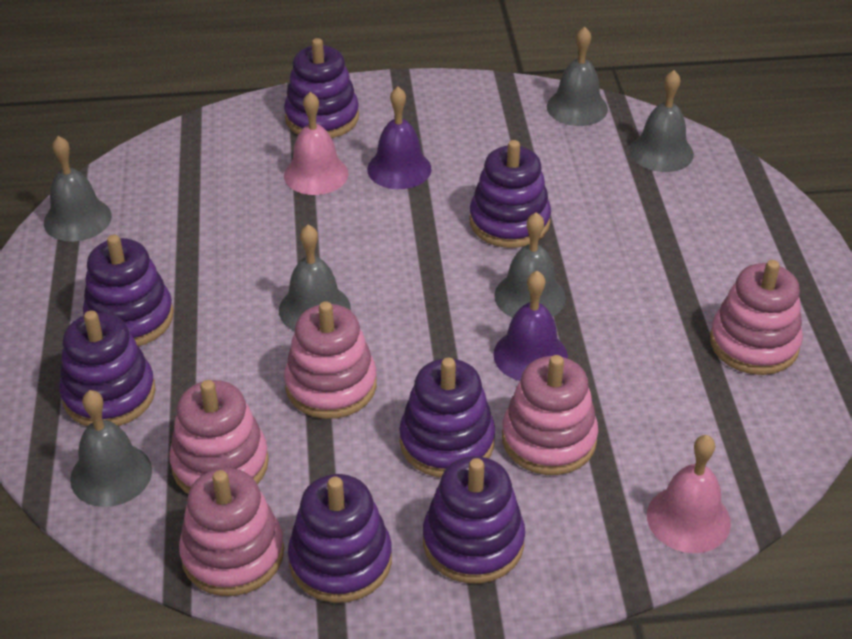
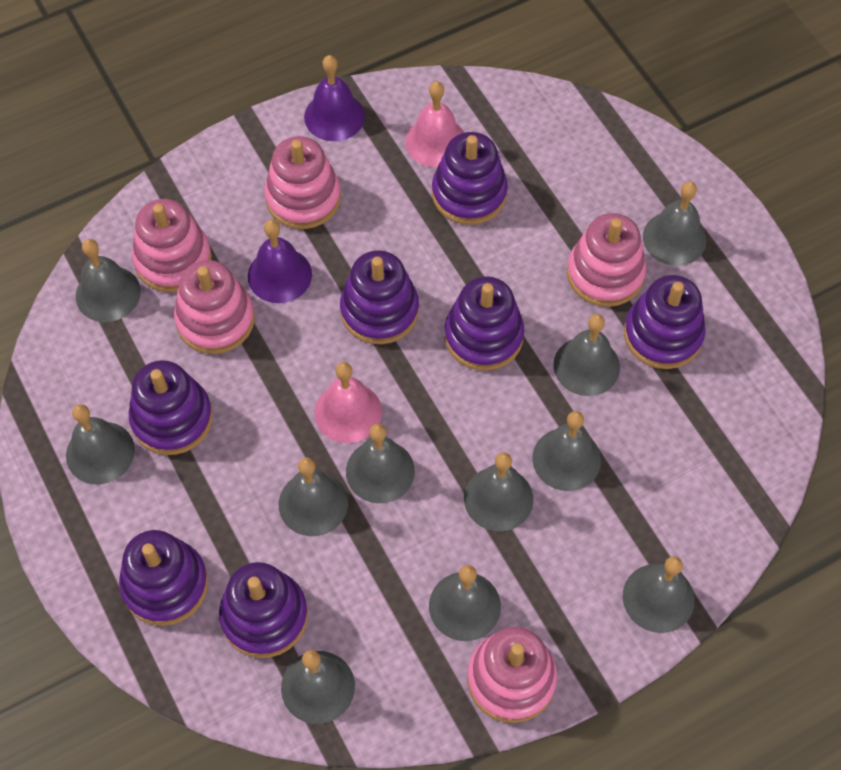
grey bell: [44,136,112,242] [70,390,152,507] [279,225,351,331] [494,212,566,318] [547,27,608,126] [630,70,694,172] = 6 -> [66,404,135,484] [76,239,141,322] [279,457,348,536] [281,650,355,724] [346,424,415,503] [429,565,501,641] [464,452,533,531] [532,411,601,491] [553,314,620,396] [623,556,695,633] [643,181,706,266] = 11

